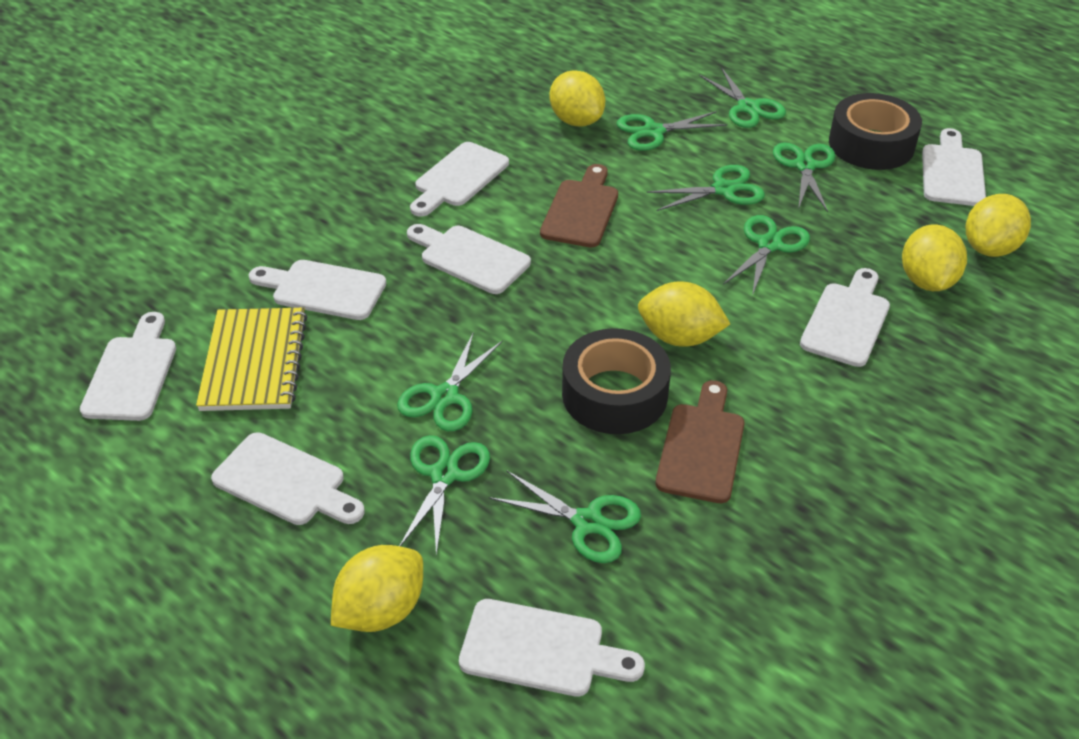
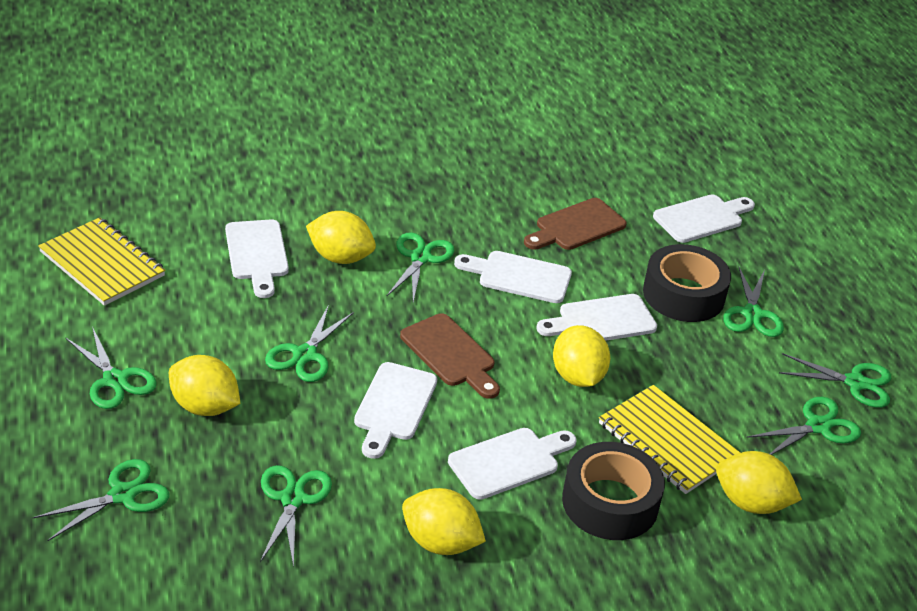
white cutting board: [80,312,176,421] [211,432,365,525] [249,260,386,320] [407,224,531,294] [410,142,509,217] [459,599,645,697] [800,268,890,367] [922,128,986,206] = 8 -> [225,219,289,298] [354,362,437,459] [448,428,576,500] [454,251,572,303] [536,294,657,341] [653,194,755,243] = 6
yellow notebook: [196,307,307,411] = 1 -> [38,217,165,306] [599,385,740,494] = 2

